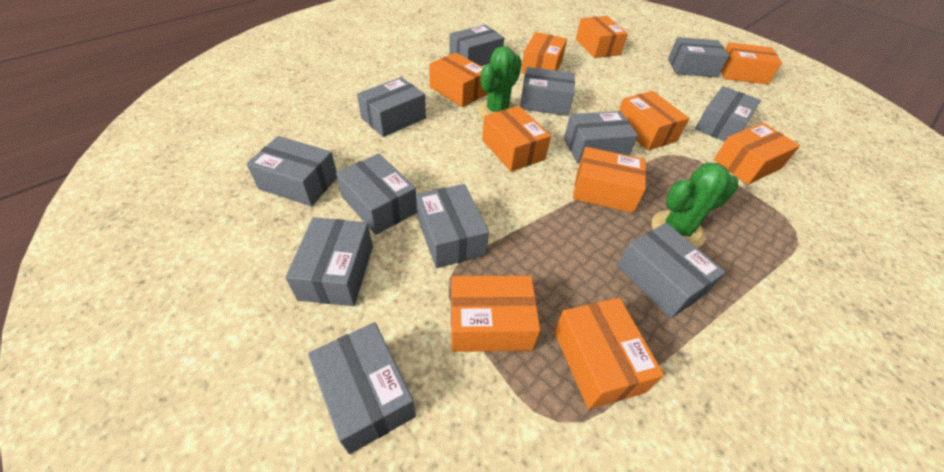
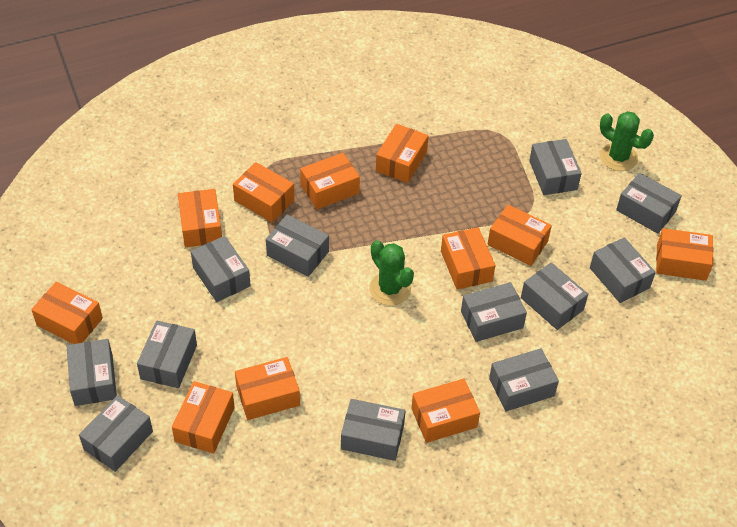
orange box: [429,53,488,107] [451,276,540,352] [482,106,551,172] [521,32,567,74] [554,298,664,409] [573,147,646,213] [576,16,628,58] [619,91,689,150] [714,123,800,185] [721,42,782,85] = 10 -> [31,282,103,344] [172,381,235,453] [178,189,222,247] [233,162,295,222] [235,357,300,420] [300,153,360,209] [376,124,428,183] [411,379,480,443] [441,227,496,290] [487,204,552,266] [656,228,713,281] = 11

